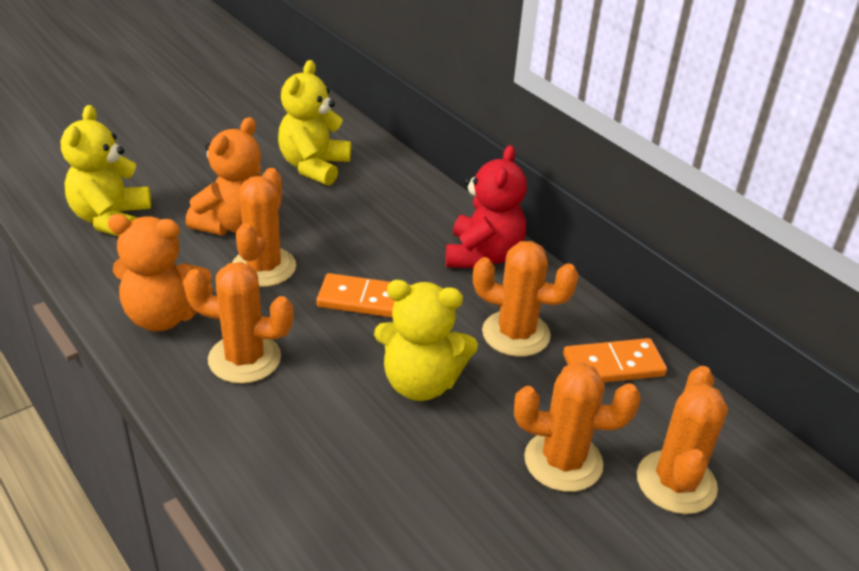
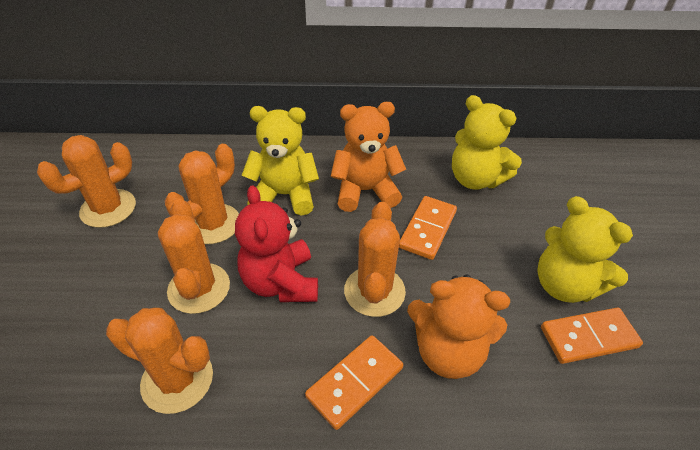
orange domino: [316,273,410,318] [563,338,667,383] = 2 -> [305,335,403,430] [399,196,457,260] [541,308,643,364] = 3

